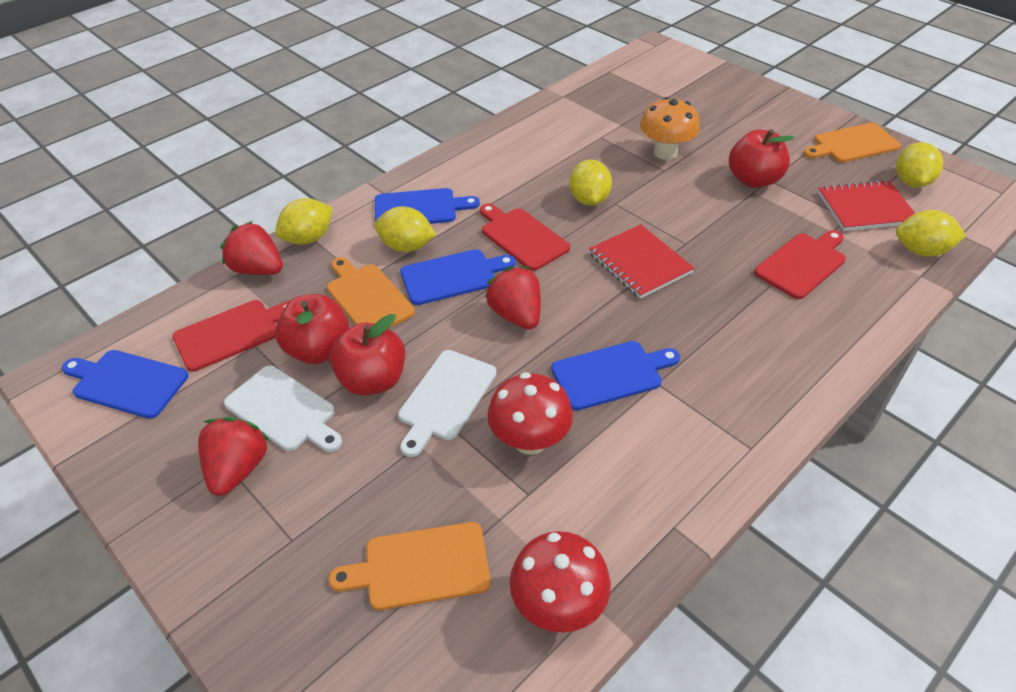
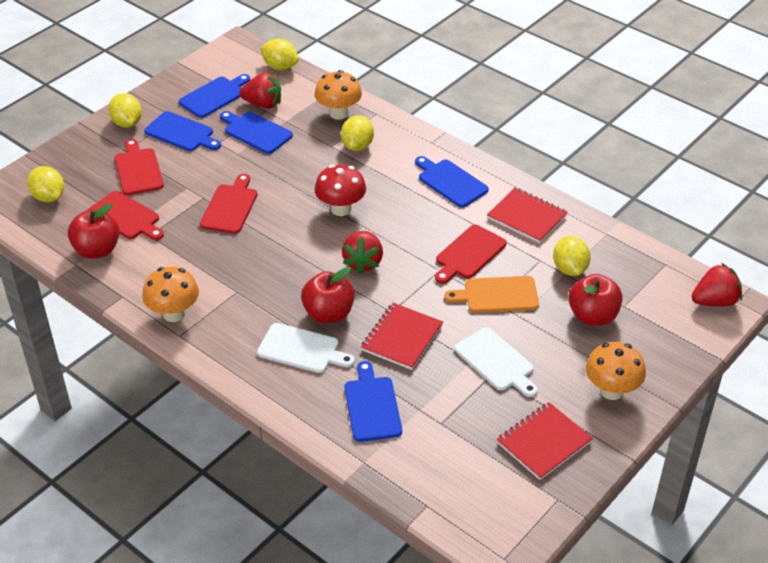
blue cutting board: [62,350,188,419] [375,188,480,224] [400,249,516,305] [551,341,680,411] = 4 -> [144,111,221,151] [179,74,250,118] [220,111,293,154] [344,361,402,442] [415,156,489,207] = 5
orange cutting board: [327,257,415,329] [329,522,491,610] [804,123,901,163] = 3 -> [444,276,539,313] = 1
orange mushroom: [640,97,700,160] = 1 -> [142,267,199,322] [314,70,362,120] [586,342,646,400] = 3
red cutting board: [172,300,289,372] [480,204,570,271] [754,230,846,299] = 3 -> [88,191,164,240] [115,139,164,195] [200,174,257,234] [435,225,507,284] = 4
red mushroom: [487,372,573,455] [509,531,611,633] = 2 -> [314,165,366,216] = 1
red notebook: [589,224,694,299] [818,180,915,231] = 2 -> [361,303,443,370] [487,187,568,243] [496,402,593,480] = 3

